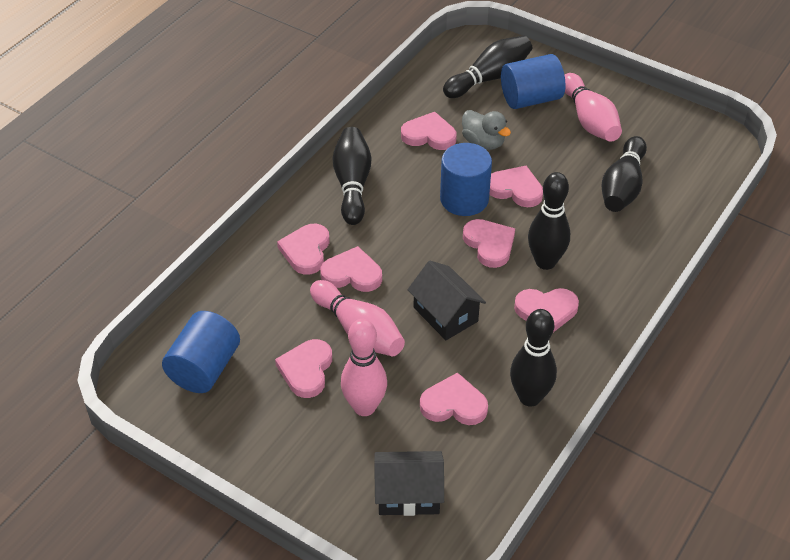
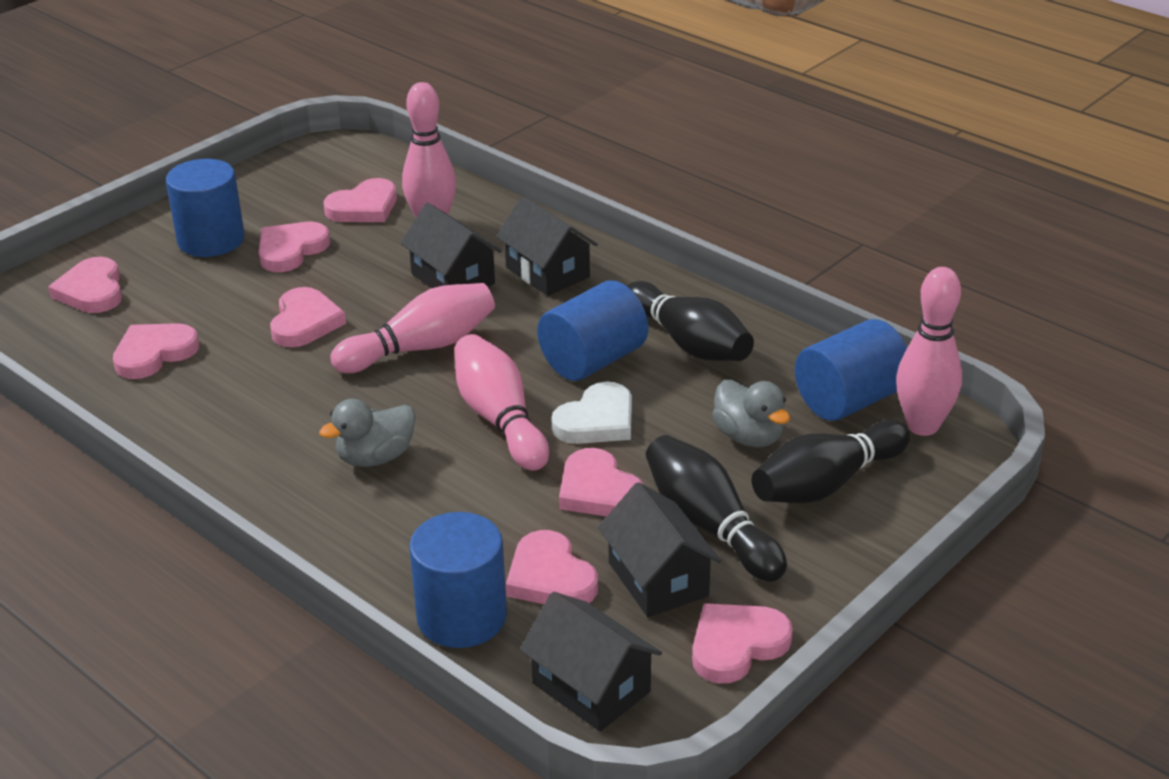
black bowling pin: [333,127,371,225] [443,35,532,98] [510,309,557,407] [528,172,570,270] [602,136,647,212] = 5 -> [627,281,754,361] [646,435,787,582] [752,420,910,503] = 3
black house: [374,451,444,516] [408,261,486,340] = 2 -> [400,203,502,288] [496,196,598,296] [520,592,662,732] [598,482,721,617] = 4
blue cylinder: [162,311,240,393] [440,143,492,216] [501,54,565,109] = 3 -> [166,159,245,257] [409,512,507,648] [537,280,648,381] [795,319,907,421] = 4
grey duck: [462,110,511,150] = 1 -> [319,399,415,467] [712,380,790,447] = 2
pink bowling pin: [310,280,405,356] [341,319,387,416] [565,73,622,142] = 3 -> [330,283,495,373] [402,82,456,218] [454,334,549,471] [896,267,962,436] = 4
white heart: none = 0 -> [551,381,632,444] = 1

